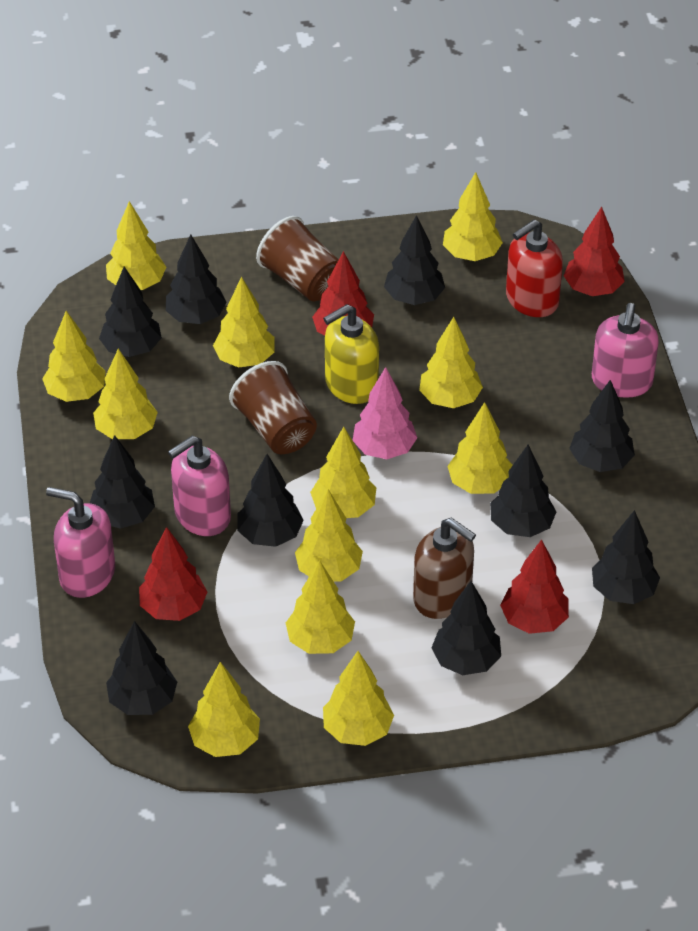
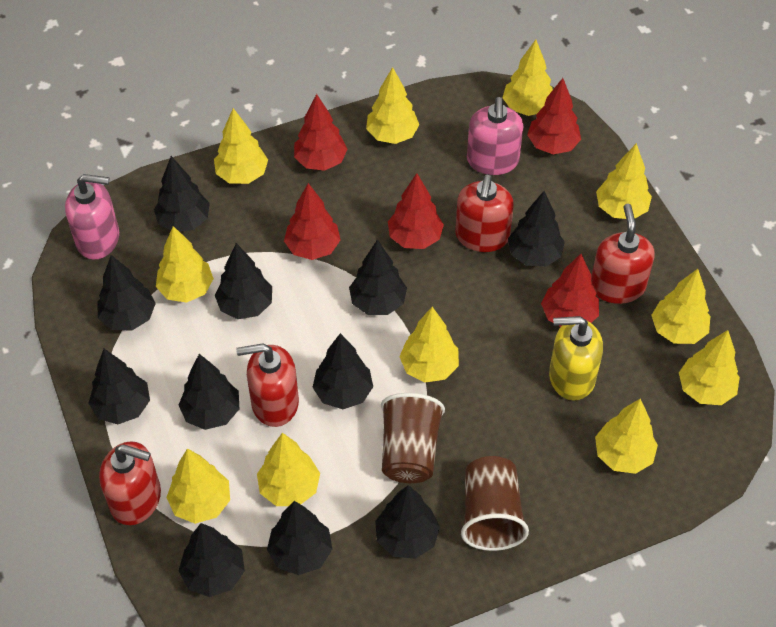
black tree: [90,435,155,529] [99,267,162,357] [106,621,177,715] [166,234,226,324] [237,454,304,547] [384,215,445,305] [432,581,501,675] [490,444,556,537] [569,380,635,472] [592,510,660,604] = 10 -> [88,349,150,424] [97,255,156,331] [154,156,210,232] [179,354,239,430] [179,523,245,597] [215,243,272,319] [267,501,332,575] [312,333,373,409] [349,239,407,315] [375,485,440,559] [508,191,565,267] = 11
brown soap dispenser: [413,518,476,619] = 1 -> none = 0
pink soap dispenser: [46,487,115,598] [168,436,231,536] [592,303,659,398] = 3 -> [65,174,119,260] [467,97,523,175] = 2
pink tree: [353,367,417,459] = 1 -> none = 0
red soap dispenser: [506,220,563,317] = 1 -> [99,441,161,525] [236,343,299,427] [455,174,514,252] [591,204,655,304] = 4
red tree: [139,527,207,621] [312,251,374,336] [500,539,569,634] [564,207,625,296] = 4 -> [284,183,341,260] [294,94,348,171] [388,173,444,249] [527,78,581,154] [541,254,599,327] = 5
yellow tree: [42,311,106,402] [93,349,158,439] [106,201,166,290] [188,662,260,757] [213,276,275,367] [286,560,355,654] [295,489,363,582] [310,427,376,518] [323,651,394,746] [419,317,483,408] [443,172,503,261] [447,402,513,494] = 12 -> [156,226,214,303] [166,448,230,524] [214,108,268,184] [257,433,320,506] [366,67,419,144] [399,307,459,383] [503,40,553,116] [595,398,658,474] [596,143,652,219] [651,269,710,344] [679,330,740,405] = 11

